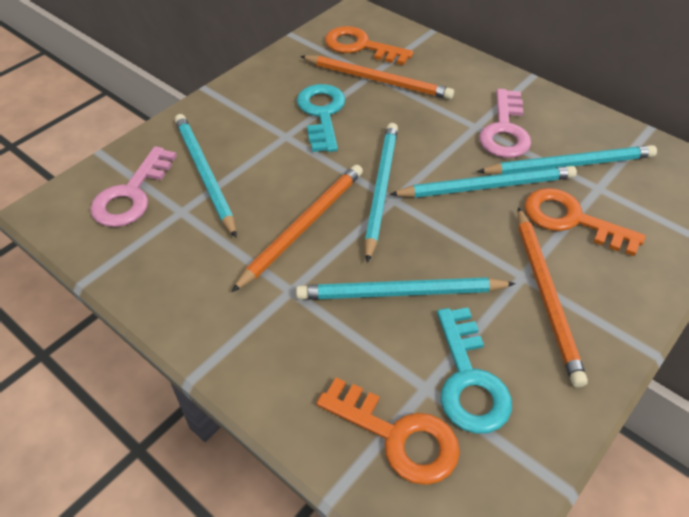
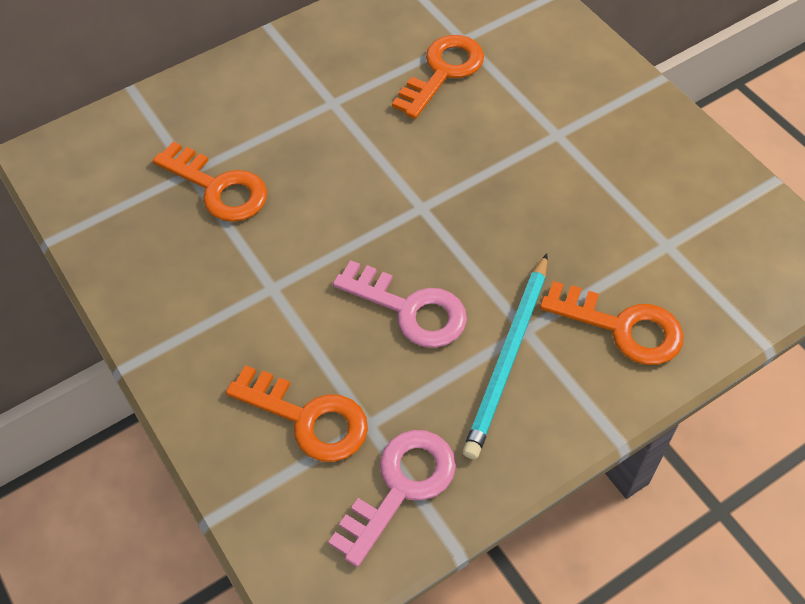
orange key: [316,377,460,485] [325,26,413,65] [524,188,645,256] = 3 -> [153,142,267,222] [226,365,368,462] [392,35,484,119] [540,281,683,365] = 4
orange pencil: [232,164,363,292] [300,55,454,100] [517,207,588,388] = 3 -> none = 0
turquoise key: [297,84,345,152] [437,308,512,434] = 2 -> none = 0
turquoise pencil: [175,114,237,238] [296,277,516,300] [364,123,398,263] [389,166,577,198] [477,145,657,175] = 5 -> [463,254,548,459] = 1

